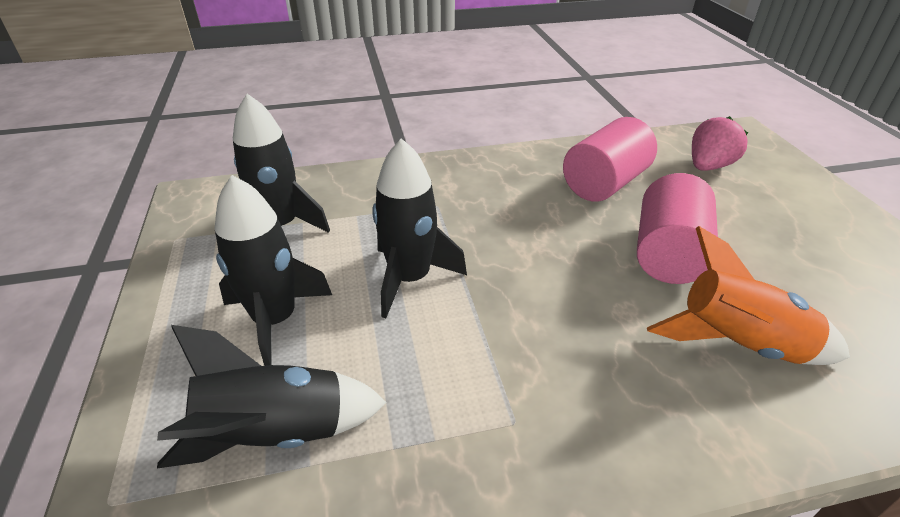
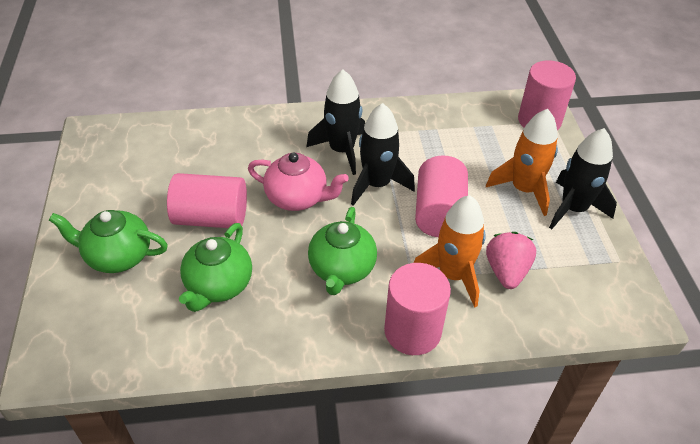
black rocket: [157,325,387,468] [214,175,332,366] [233,94,330,233] [372,138,467,318] = 4 -> [306,69,365,175] [351,103,415,206] [549,128,617,229] = 3
green teapot: none = 0 -> [49,210,168,273] [179,223,252,312] [308,207,377,295] = 3
orange rocket: [647,226,850,365] = 1 -> [414,195,486,308] [486,109,558,216] = 2
pink cylinder: [563,117,657,201] [637,173,718,284] = 2 -> [167,173,247,228] [384,263,451,355] [415,155,468,237] [518,60,576,130] = 4
pink teapot: none = 0 -> [248,153,349,211] = 1

